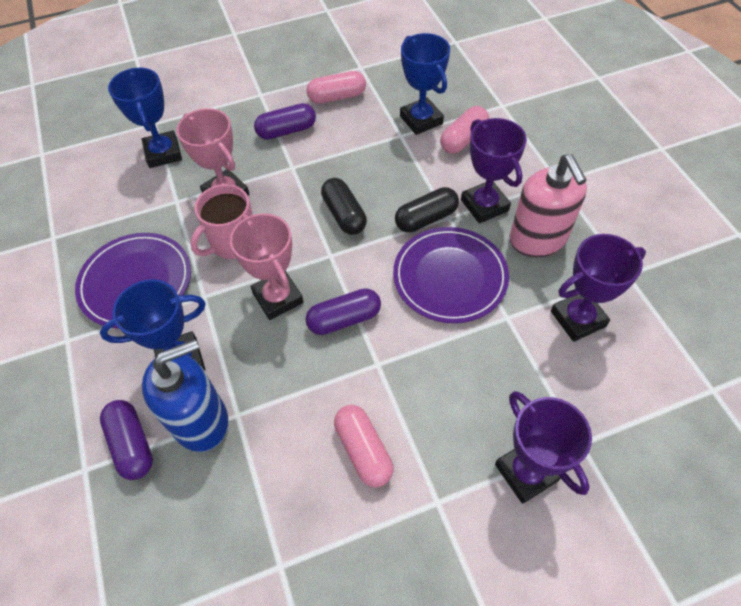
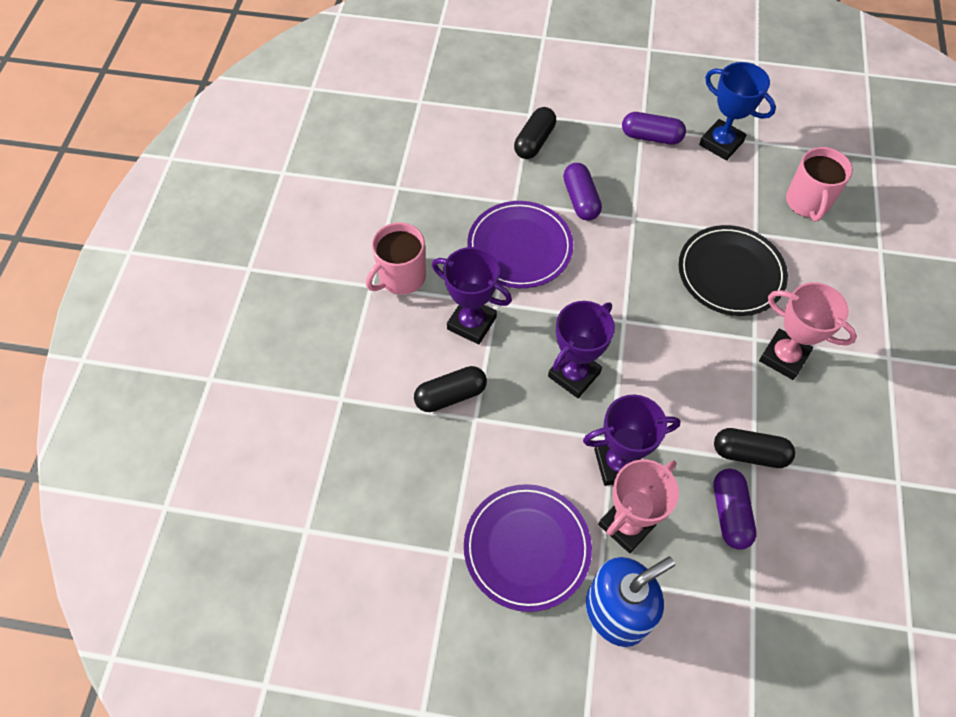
black capsule: [321,178,367,235] [395,187,459,233] = 2 -> [414,366,487,412] [514,107,556,159] [714,428,795,468] = 3
black plate: none = 0 -> [679,225,788,316] = 1
blue trophy: [100,279,206,371] [108,68,182,168] [400,33,450,135] = 3 -> [699,62,776,161] = 1
pink capsule: [306,71,366,104] [334,405,393,487] [440,106,489,154] = 3 -> none = 0
pink mug: [190,184,253,259] = 1 -> [366,222,426,295] [786,147,853,222] = 2
pink soap dispenser: [510,154,587,257] = 1 -> none = 0

